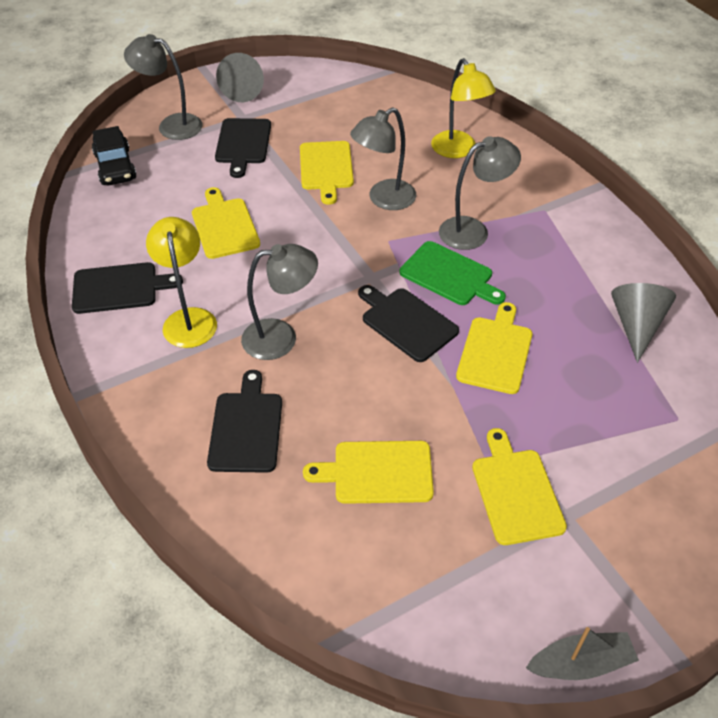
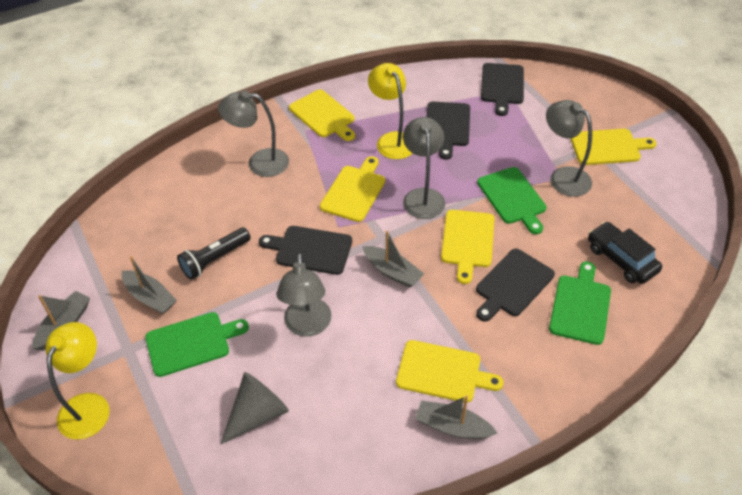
black flashlight: none = 0 -> [177,227,251,280] = 1
green cutting board: [400,241,506,305] = 1 -> [145,312,249,377] [477,167,547,234] [549,261,611,345] = 3
grey boat: [526,627,639,680] = 1 -> [32,291,90,351] [122,256,177,314] [362,230,424,288] [415,395,497,439] = 4
grey cone: [216,53,264,102] [611,283,676,363] = 2 -> [221,372,289,444] = 1

